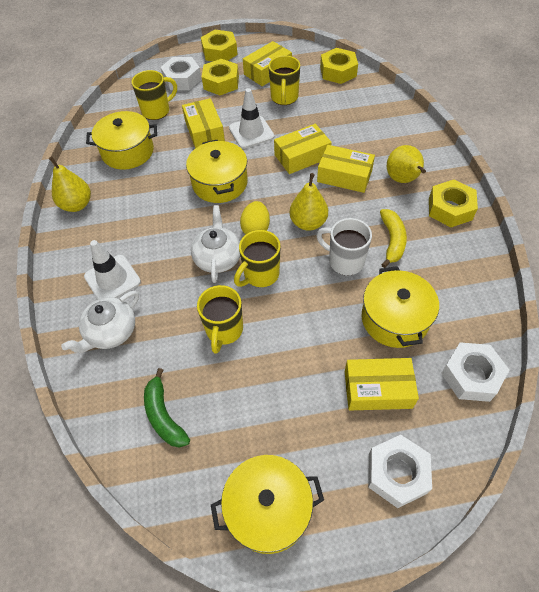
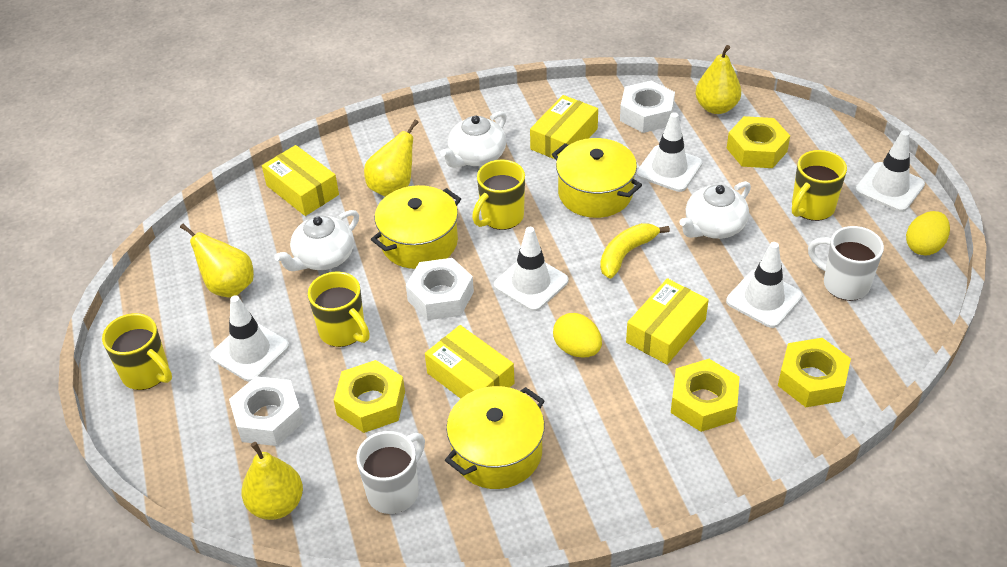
green banana: [144,368,190,448] = 1 -> none = 0
white mug: [316,218,372,276] = 1 -> [356,431,425,514] [808,226,884,301] = 2
white teapot: [61,291,139,353] [191,205,240,283] = 2 -> [274,210,359,271] [440,111,507,168] [679,181,751,239] = 3
white traffic cone: [84,240,141,299] [229,88,274,149] = 2 -> [210,295,289,382] [494,227,569,311] [637,112,702,192] [726,242,802,328] [855,130,925,212] = 5
yellow box: [182,98,225,148] [243,41,292,86] [274,124,332,174] [317,145,375,193] [345,358,419,411] = 5 -> [262,145,339,216] [425,325,515,399] [530,95,598,160] [626,278,709,365] = 4
yellow egg: [240,201,270,234] = 1 -> [553,313,602,357] [906,211,950,256] = 2
yellow pear: [49,156,91,212] [290,173,328,231] [387,145,426,183] = 3 -> [180,224,254,297] [241,442,303,520] [364,120,419,197] [695,45,741,114] = 4
yellow pot: [86,111,157,170] [186,140,248,203] [211,455,324,554] [362,266,439,348] = 4 -> [371,185,461,269] [445,386,545,489] [552,138,642,218] = 3

